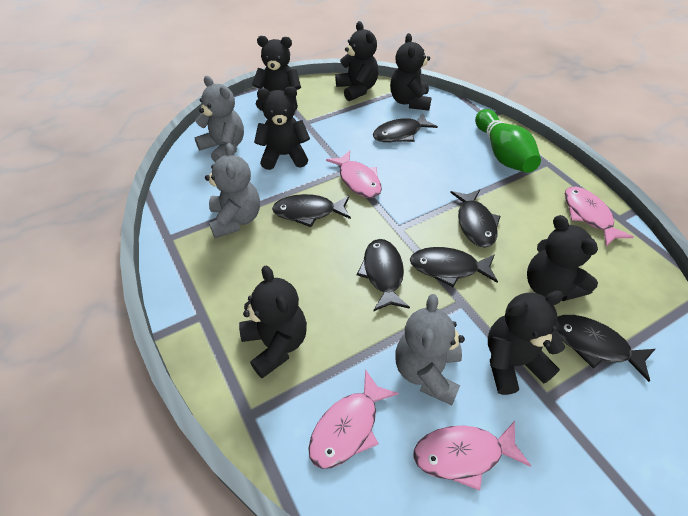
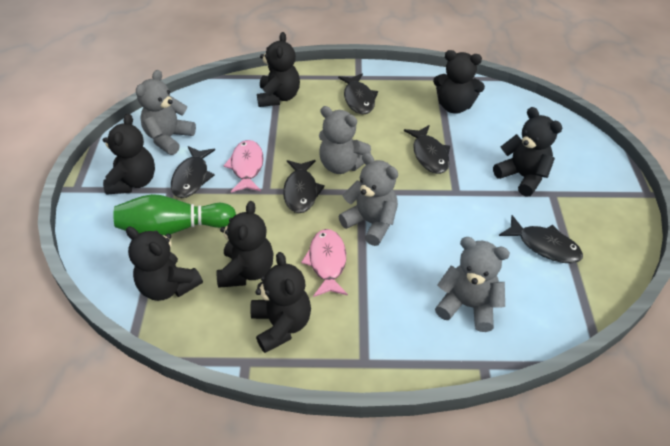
black fish: [272,194,351,227] [357,239,410,312] [373,113,438,142] [410,247,498,287] [450,189,501,248] [556,315,655,382] = 6 -> [171,146,215,198] [283,160,325,213] [338,73,378,114] [404,125,450,174] [499,215,583,263] = 5
grey teddy bear: [194,76,244,162] [205,143,260,238] [395,294,465,405] = 3 -> [136,70,196,155] [319,106,371,174] [338,153,398,246] [435,237,510,332] = 4
pink fish: [308,369,399,469] [326,151,382,198] [413,421,531,491] [565,187,634,246] = 4 -> [223,140,264,193] [301,229,348,297] = 2

